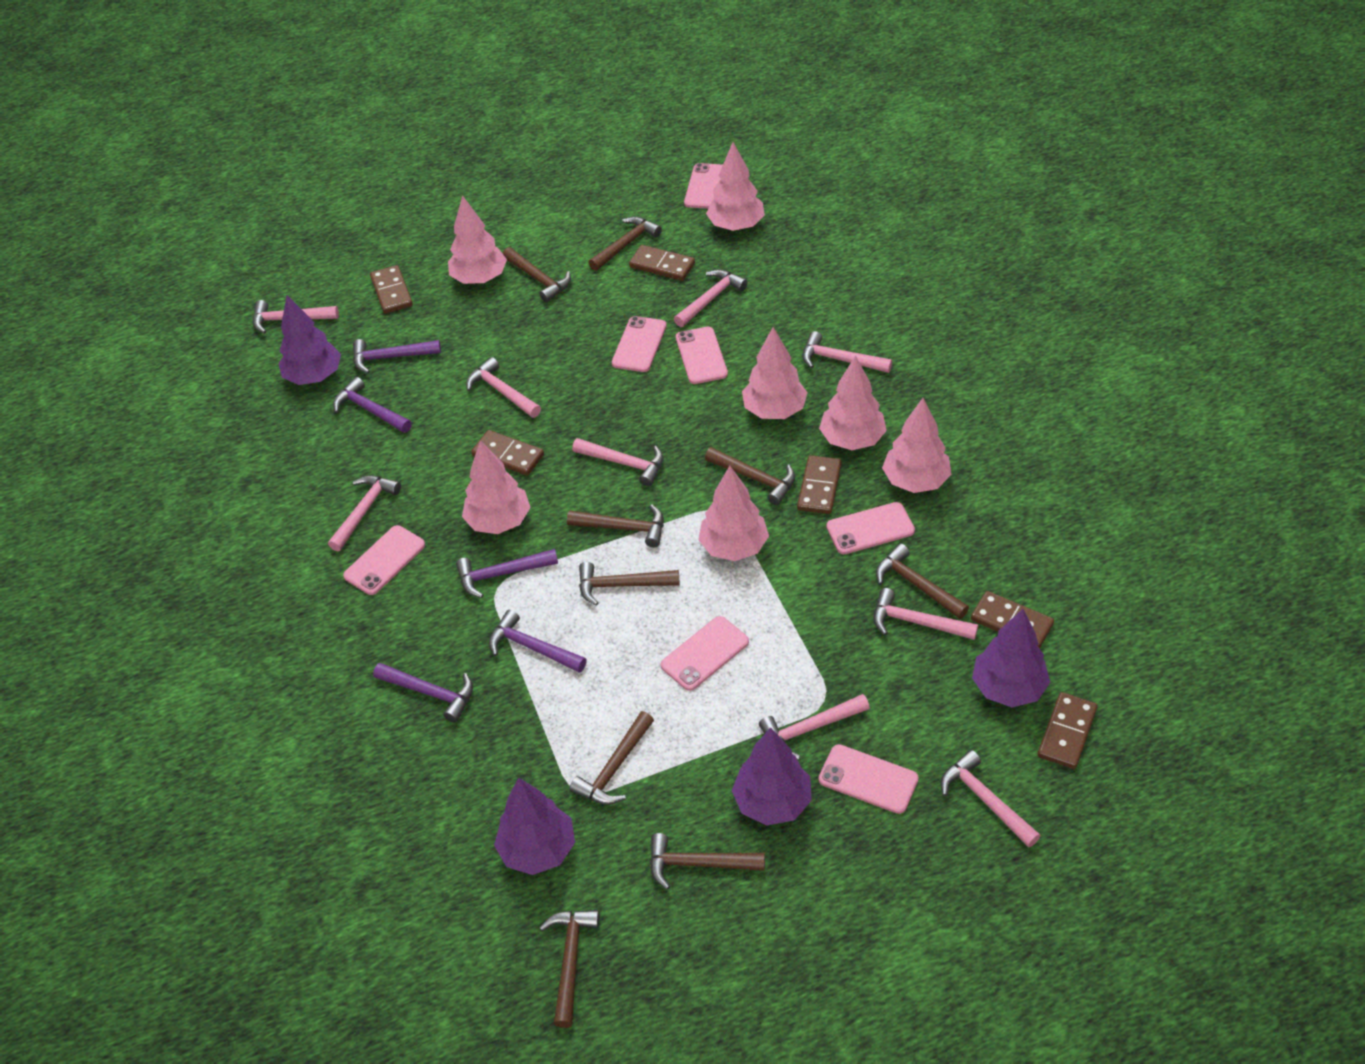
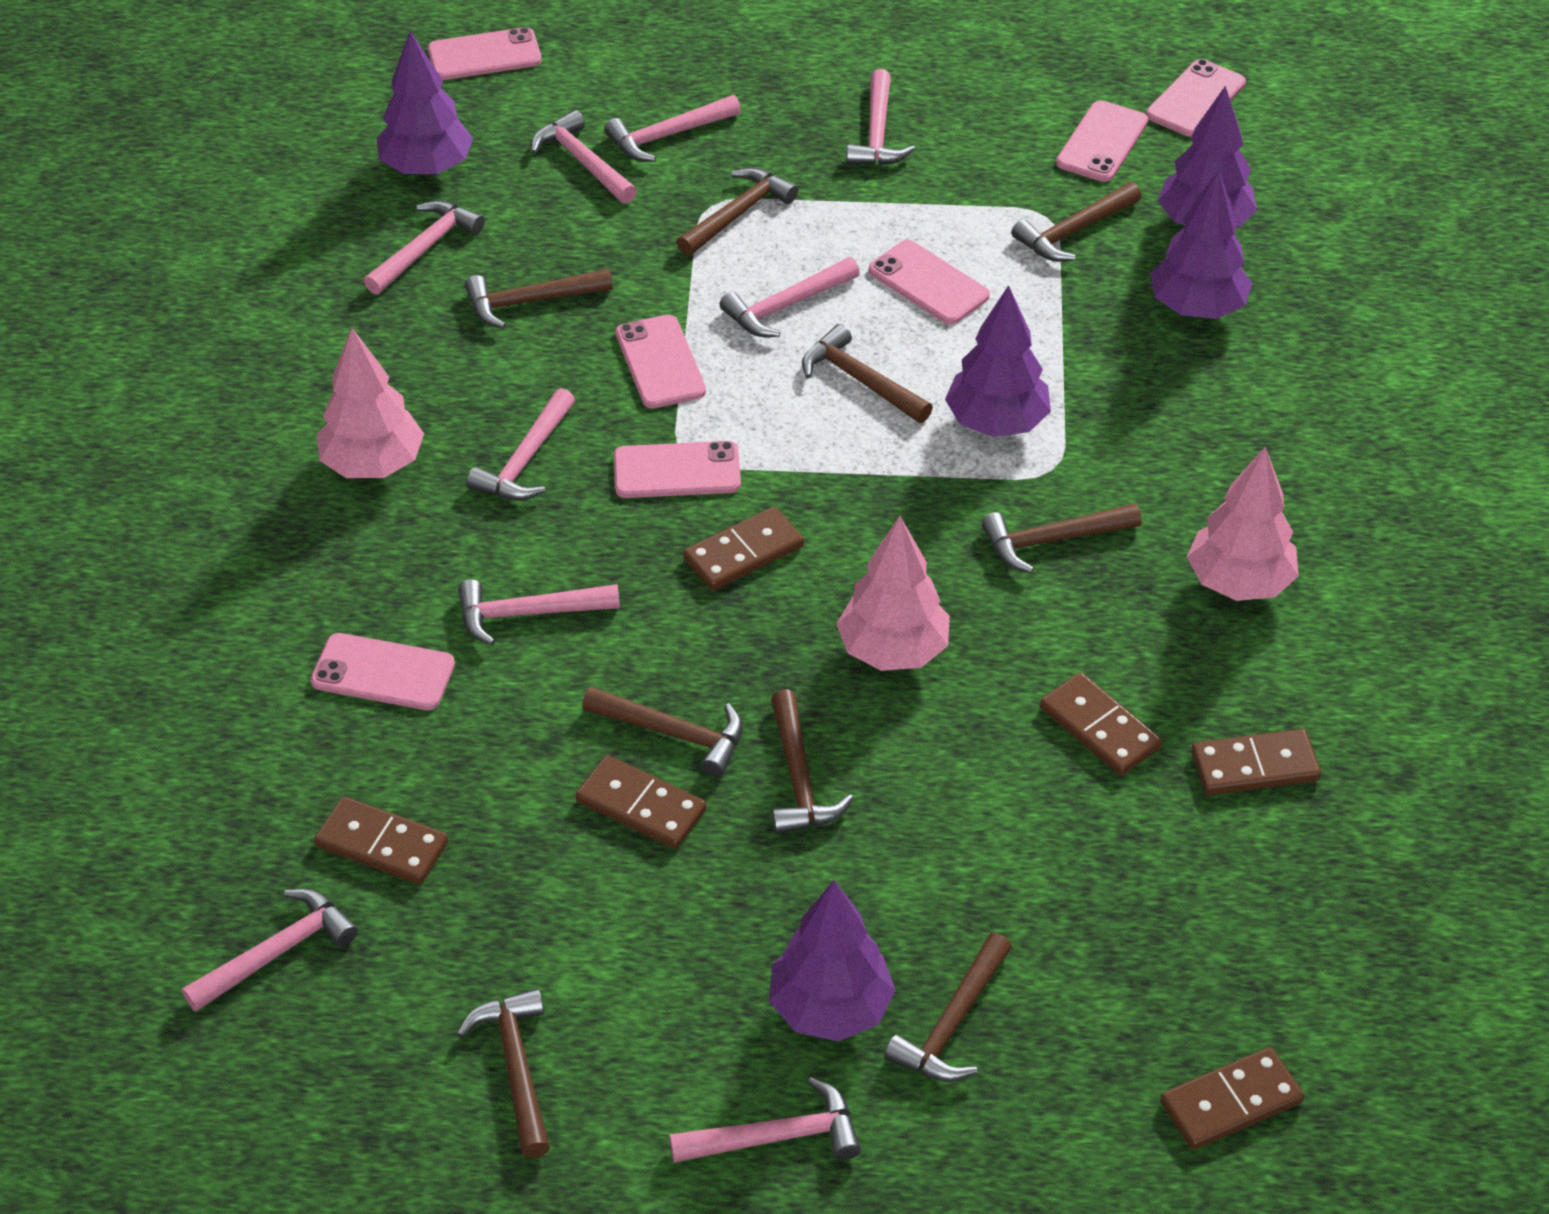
pink tree: [448,195,507,284] [462,440,531,534] [698,466,769,561] [706,142,765,231] [742,327,808,419] [819,356,887,450] [882,398,951,493] = 7 -> [317,328,424,478] [837,516,950,671] [1187,447,1299,601] = 3
purple hammer: [333,377,412,433] [353,339,441,373] [373,663,473,723] [456,549,558,598] [489,610,587,673] = 5 -> none = 0
purple tree: [278,295,341,385] [494,778,575,875] [732,727,812,826] [972,609,1050,707] = 4 -> [376,30,473,176] [769,880,896,1042] [945,285,1051,437] [1150,170,1252,319] [1158,86,1257,228] = 5

